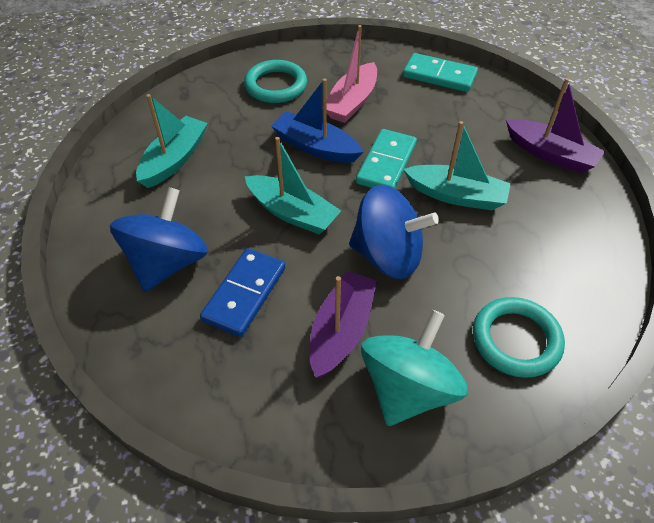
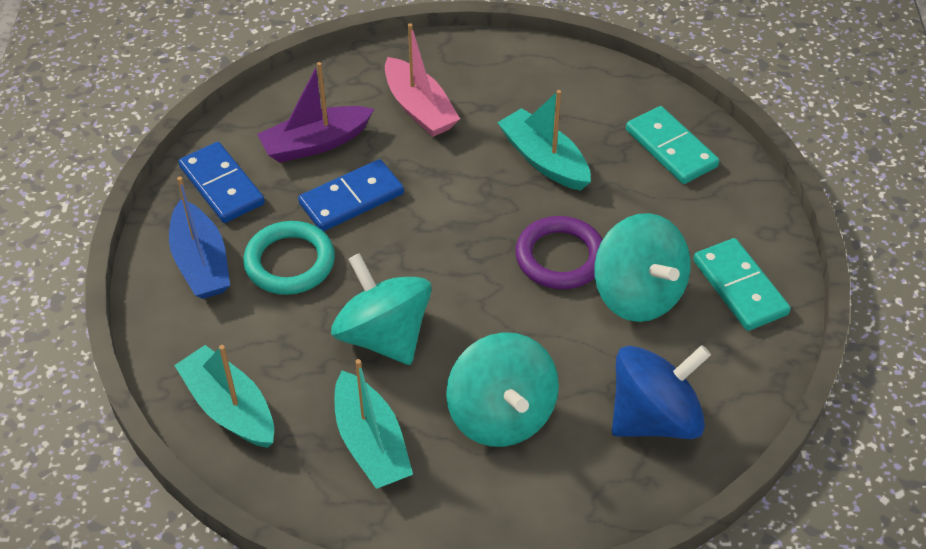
blue domino: [200,248,286,337] = 1 -> [178,142,265,223] [298,159,404,231] = 2
blue spinning top: [110,187,208,292] [349,185,439,279] = 2 -> [612,345,711,439] = 1
purple boat: [310,271,377,378] [506,78,605,173] = 2 -> [257,62,374,163] = 1
purple ring: none = 0 -> [515,216,603,289] = 1
turquoise ring: [244,60,307,103] [473,297,565,378] = 2 -> [243,221,335,295] = 1
turquoise spinning top: [361,310,468,426] = 1 -> [331,253,432,365] [446,332,559,447] [594,213,691,322] = 3

